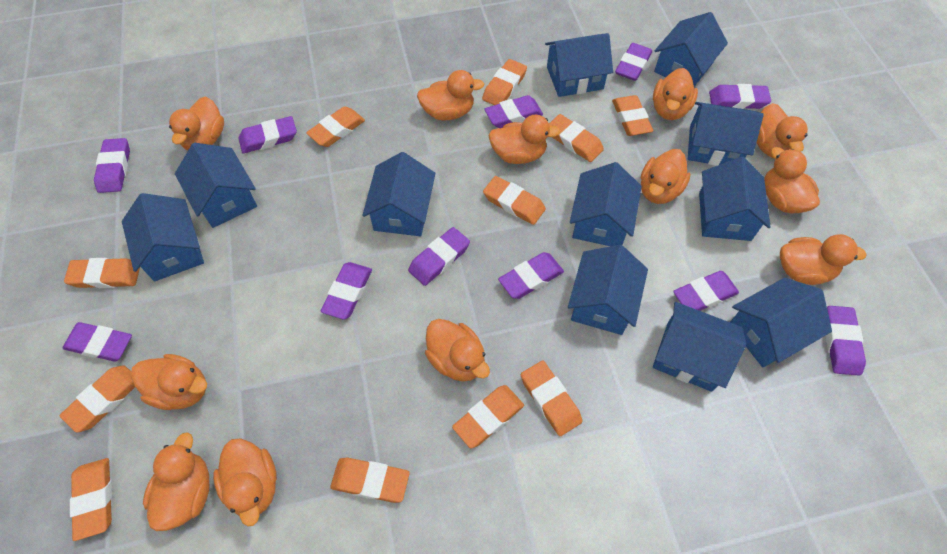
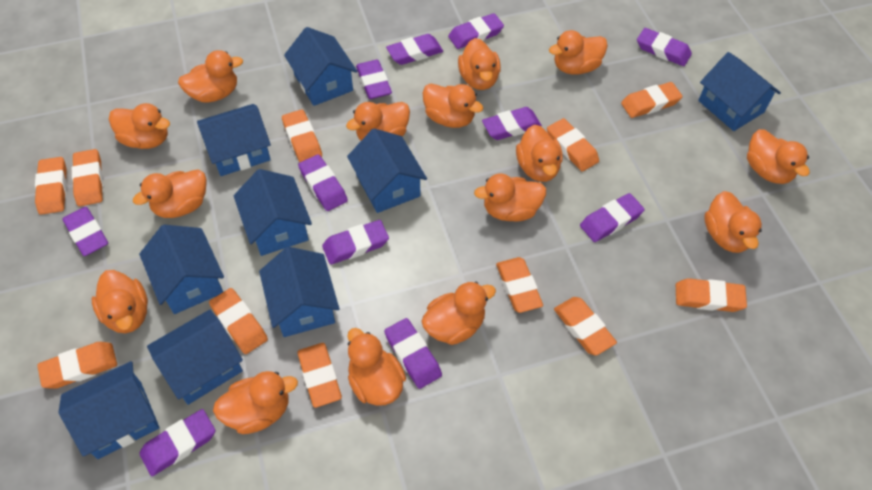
blue house: [122,193,204,282] [175,143,257,228] [362,152,435,236] [545,33,613,97] [568,245,648,335] [570,162,642,246] [653,302,746,392] [654,12,728,86] [688,102,764,166] [699,157,771,241] [730,278,832,367] = 11 -> [58,361,159,459] [139,225,224,314] [147,310,243,405] [197,104,271,176] [234,169,312,256] [259,247,339,337] [284,27,357,106] [347,128,427,213] [698,52,781,131] = 9
orange duck: [131,354,207,410] [143,432,210,531] [169,97,224,150] [213,438,277,526] [417,70,484,120] [425,319,490,382] [488,115,560,164] [641,149,691,204] [653,68,698,120] [757,103,808,158] [764,147,820,213] [780,234,867,285] = 12 -> [92,270,148,333] [109,103,170,149] [133,169,206,218] [178,50,243,103] [213,371,298,434] [346,102,410,141] [347,328,406,406] [421,281,496,345] [422,84,483,128] [458,38,501,90] [474,173,546,222] [516,124,563,182] [549,30,608,75] [704,191,762,253] [747,129,810,184] = 15

